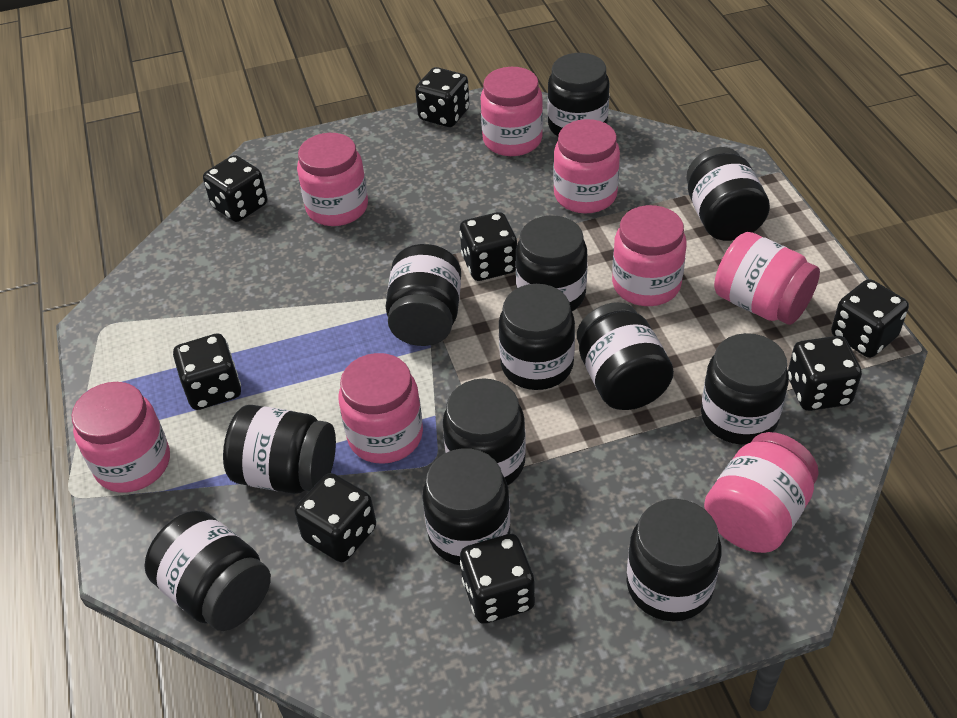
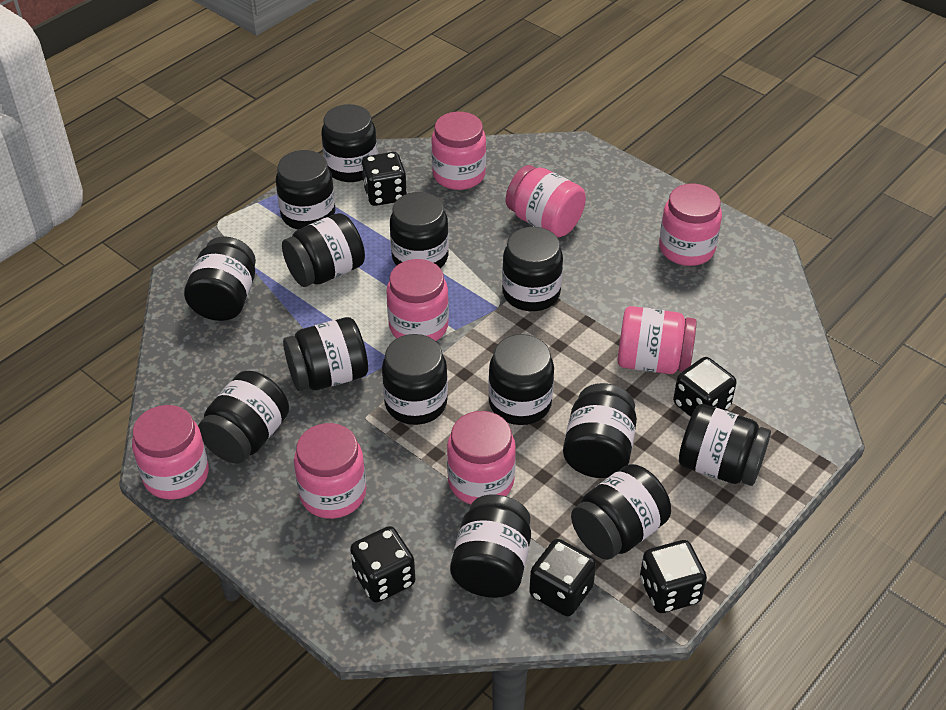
black dice: [173,334,241,410] [203,155,267,222] [294,473,376,562] [415,67,470,127] [459,212,517,281] [460,534,535,624] [788,336,862,411] [831,279,909,358] = 8 -> [350,526,415,602] [361,152,407,206] [529,539,596,616] [640,540,707,613] [673,357,737,417] = 5
black jar: [145,510,271,631] [223,405,336,494] [386,244,461,346] [422,448,510,565] [443,378,526,485] [499,284,575,390] [516,215,587,311] [548,53,610,136] [577,302,674,410] [627,499,722,622] [686,147,770,241] [701,333,789,445] = 12 -> [184,236,256,321] [198,371,289,464] [276,150,335,229] [282,213,365,287] [283,317,368,391] [321,104,378,182] [382,334,448,425] [390,192,449,268] [450,495,531,598] [488,334,554,425] [502,227,563,311] [563,383,637,478] [571,464,671,560] [679,404,771,486] = 14

